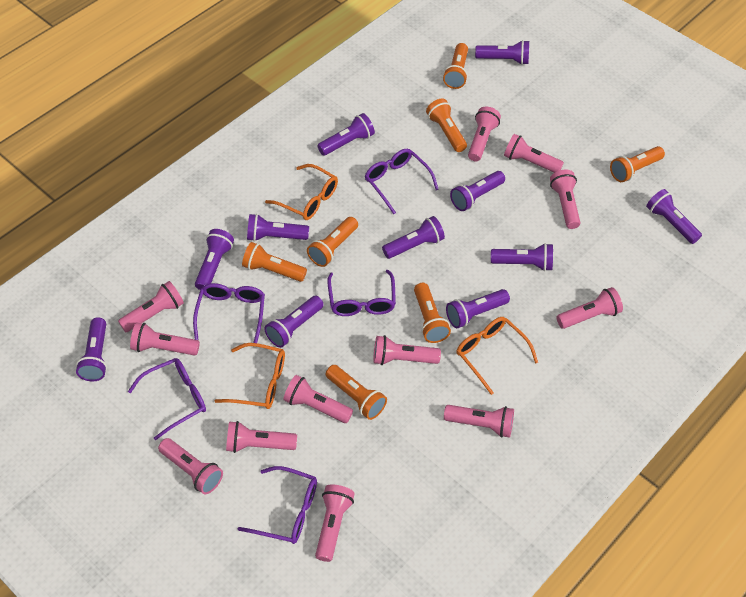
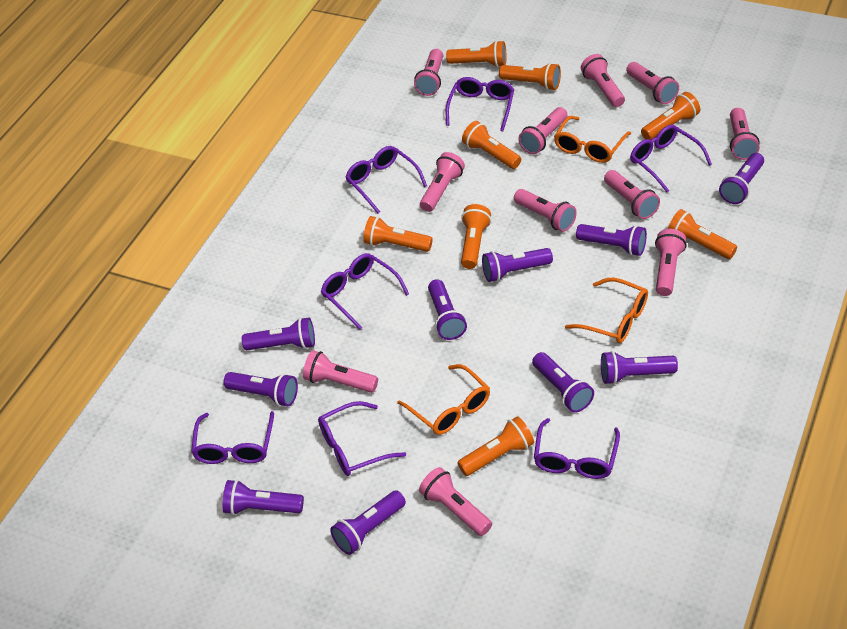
orange flashlight: [242,242,307,282] [307,217,358,267] [326,365,387,420] [414,283,451,343] [426,98,467,152] [443,43,468,89] [610,146,665,182] = 7 -> [363,216,433,252] [446,40,507,68] [457,416,534,476] [461,204,491,269] [462,121,521,169] [499,63,561,90] [641,92,700,140] [668,209,737,259] = 8
pink flashlight: [118,281,184,332] [130,322,200,356] [158,438,223,494] [226,421,297,453] [283,375,353,423] [315,484,355,562] [373,335,441,365] [444,405,514,438] [468,107,501,161] [504,134,564,173] [550,170,580,229] [556,287,623,329] = 12 -> [303,350,378,393] [414,49,443,96] [419,467,492,536] [420,152,465,212] [514,189,577,232] [518,107,568,154] [581,54,625,107] [604,170,660,219] [626,62,679,104] [655,229,687,296] [730,108,760,160] = 11
purple flashlight: [76,317,107,381] [195,229,234,290] [247,214,309,242] [264,296,324,348] [317,113,375,156] [382,216,445,259] [446,289,510,328] [450,171,505,211] [475,40,529,65] [491,243,553,271] [646,189,702,244] = 11 -> [223,480,304,515] [224,372,298,406] [242,317,315,350] [330,490,406,555] [428,279,467,340] [482,248,553,282] [532,352,594,412] [576,224,647,256] [601,351,678,385] [719,153,764,204] = 10
purple glasses: [128,358,206,440] [193,283,265,343] [238,466,317,544] [327,270,396,316] [365,149,439,214] = 5 -> [191,411,274,464] [318,401,406,476] [321,253,409,330] [345,146,427,214] [446,77,514,131] [534,418,620,479] [630,125,712,192] = 7

